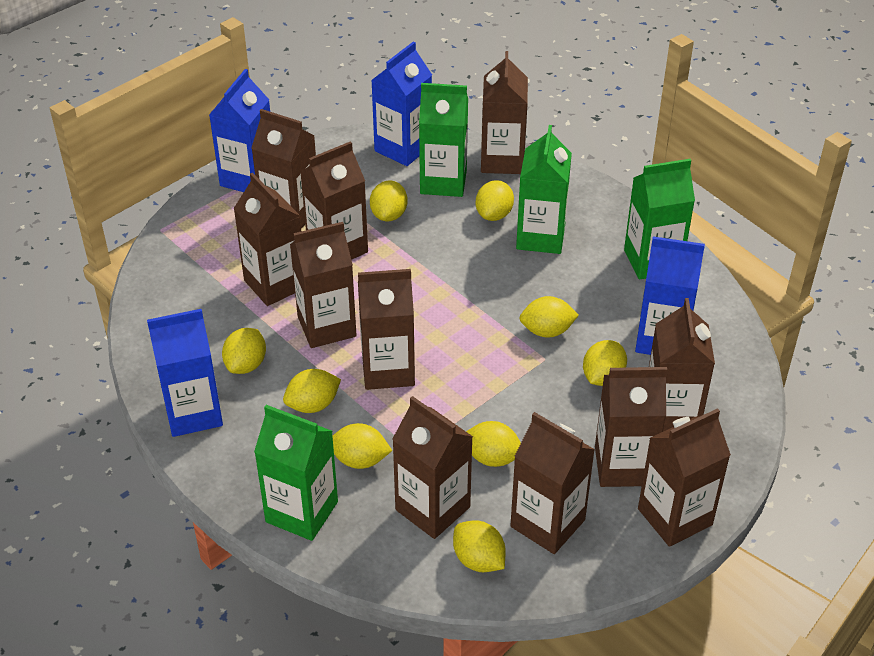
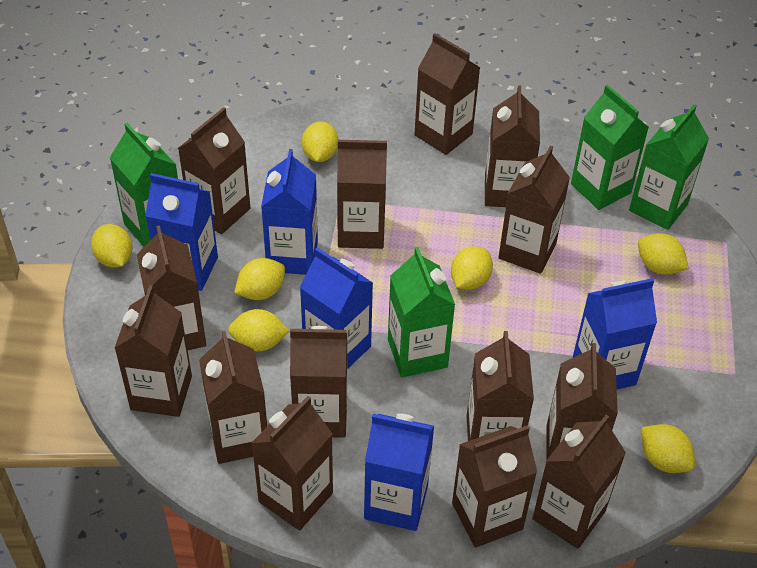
blue carton: [147,309,223,437] [209,69,270,192] [371,41,432,166] [635,237,705,355] = 4 -> [145,173,218,291] [261,149,318,275] [300,247,373,368] [364,413,434,531] [573,278,657,389] = 5
brown carton: [233,173,301,306] [251,109,316,229] [290,222,357,348] [300,141,368,260] [358,269,415,390] [392,396,473,539] [481,51,528,174] [510,412,595,554] [595,367,667,487] [638,408,731,547] [649,298,715,431] = 11 -> [115,285,192,417] [137,225,206,350] [178,107,250,234] [199,331,267,464] [252,396,333,531] [290,326,348,438] [337,140,387,249] [414,33,480,155] [452,425,537,548] [467,331,534,441] [485,85,540,207] [498,145,570,274] [533,415,626,549] [546,343,618,460] = 14
yellow lemon: [222,328,266,374] [283,369,341,413] [332,423,392,469] [370,181,408,221] [453,520,506,572] [466,421,521,467] [476,180,514,221] [519,296,579,338] [583,340,627,386] = 9 -> [91,224,133,268] [228,309,289,351] [235,258,285,300] [302,121,338,162] [451,246,493,290] [638,233,689,275] [642,424,695,473] = 7

